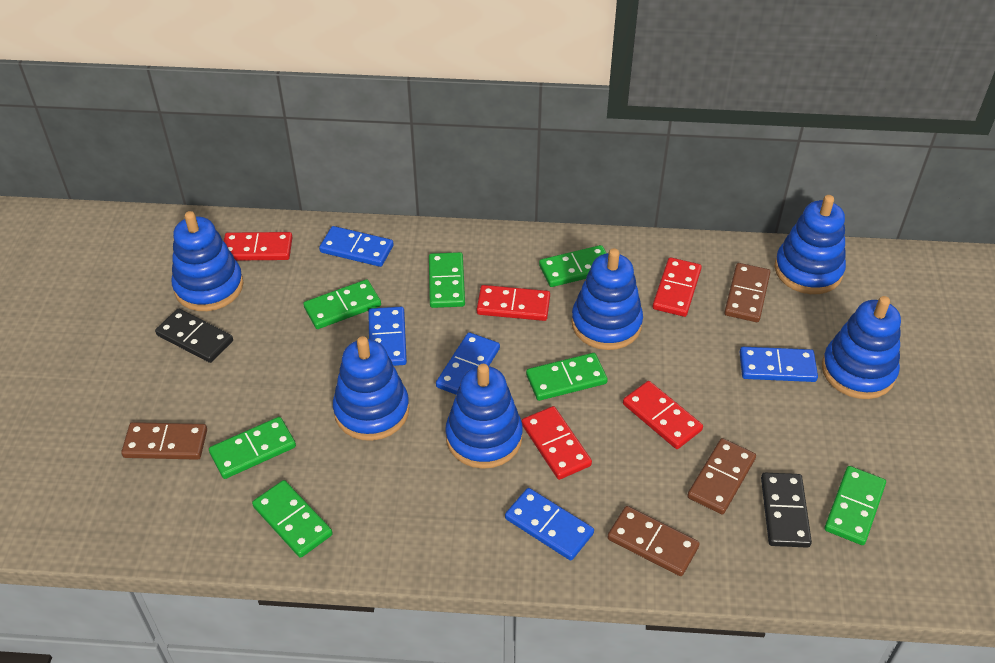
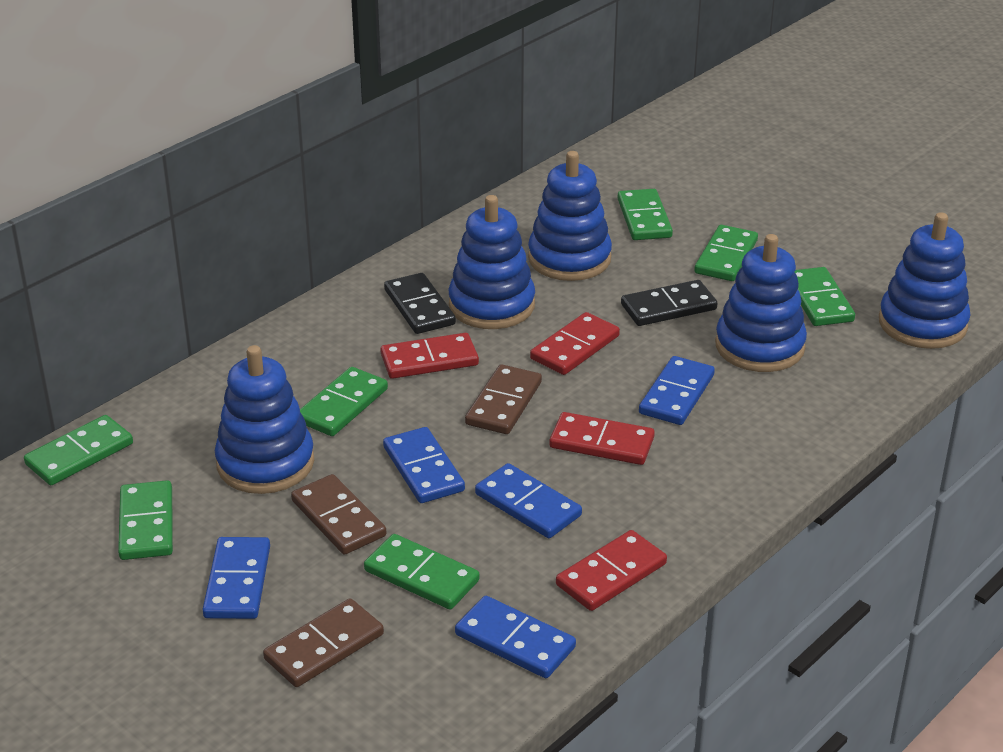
blue stacking toy: [172,211,243,311] [333,336,409,441] [445,364,523,469] [571,248,643,350] [774,195,846,294] [822,296,901,399] = 6 -> [215,345,314,494] [449,195,535,329] [528,151,612,281] [715,234,807,372] [879,212,970,349] = 5
brown domino: [121,422,207,460] [607,506,700,576] [687,438,756,514] [724,263,770,322] = 4 -> [263,598,384,687] [291,474,386,555] [465,364,542,434] = 3
red domino: [224,232,293,261] [477,285,550,321] [522,406,592,480] [623,381,703,449] [653,257,702,317] = 5 -> [380,333,479,379] [530,312,620,375] [549,412,655,465] [556,530,667,611] = 4

